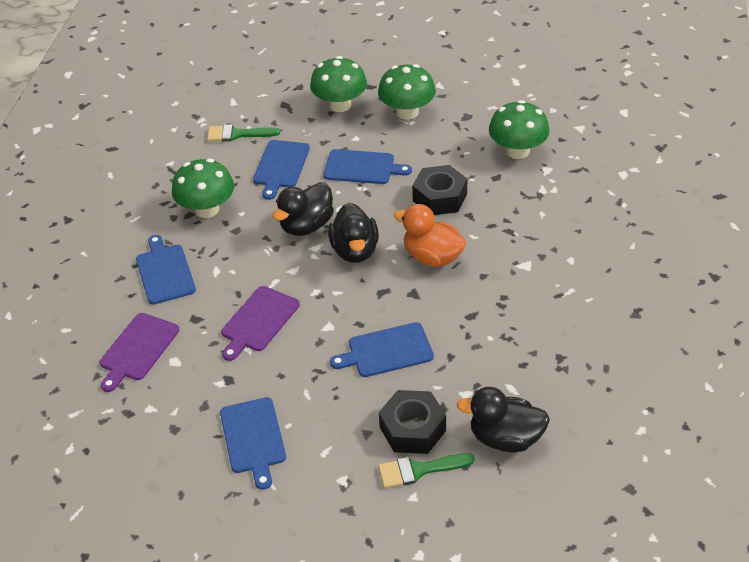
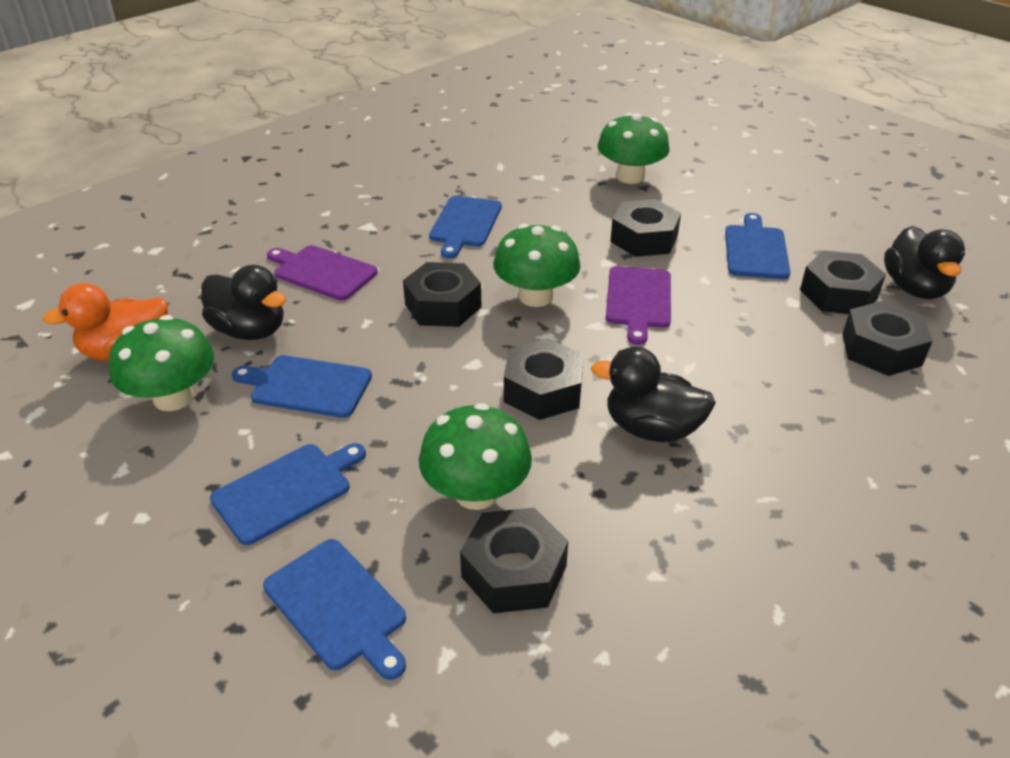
black nut: [379,390,446,454] [412,165,467,215] = 2 -> [403,262,482,327] [460,508,568,613] [504,338,584,420] [610,199,681,257] [800,250,886,314] [842,301,932,376] = 6
green brush: [207,124,280,142] [378,453,475,488] = 2 -> none = 0

